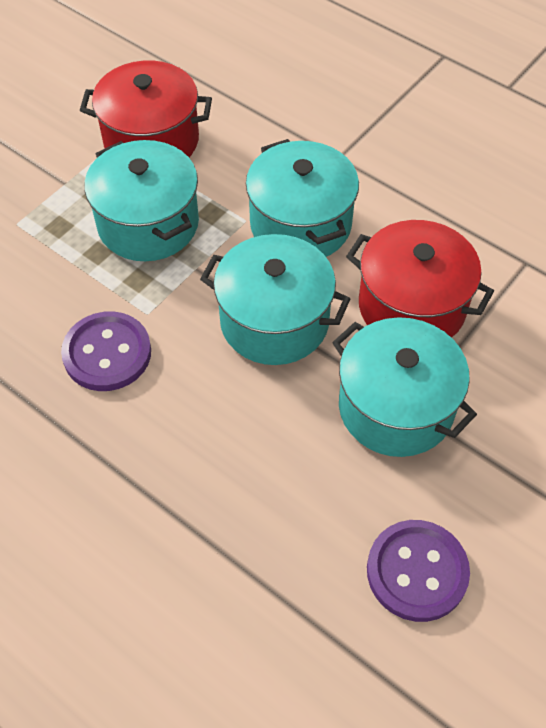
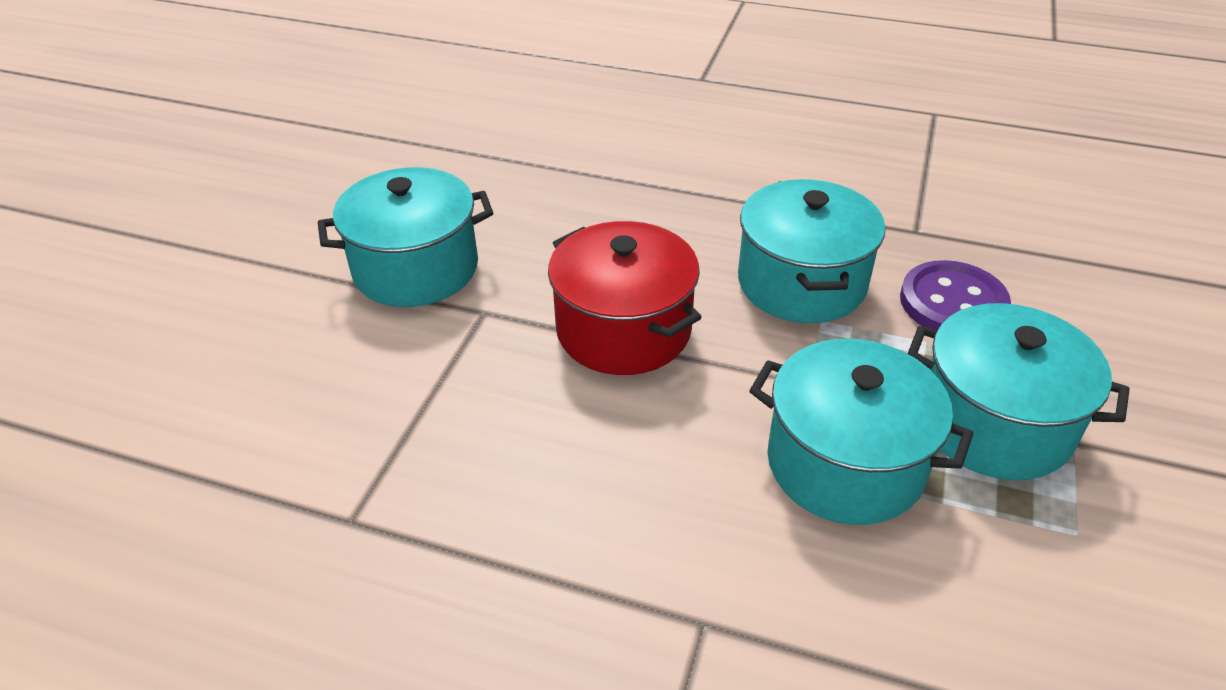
purple button: [61,311,151,391] [367,520,470,622] = 2 -> [900,260,1011,331] = 1
red pot: [80,60,212,157] [346,220,494,338] = 2 -> [548,221,702,375] = 1

